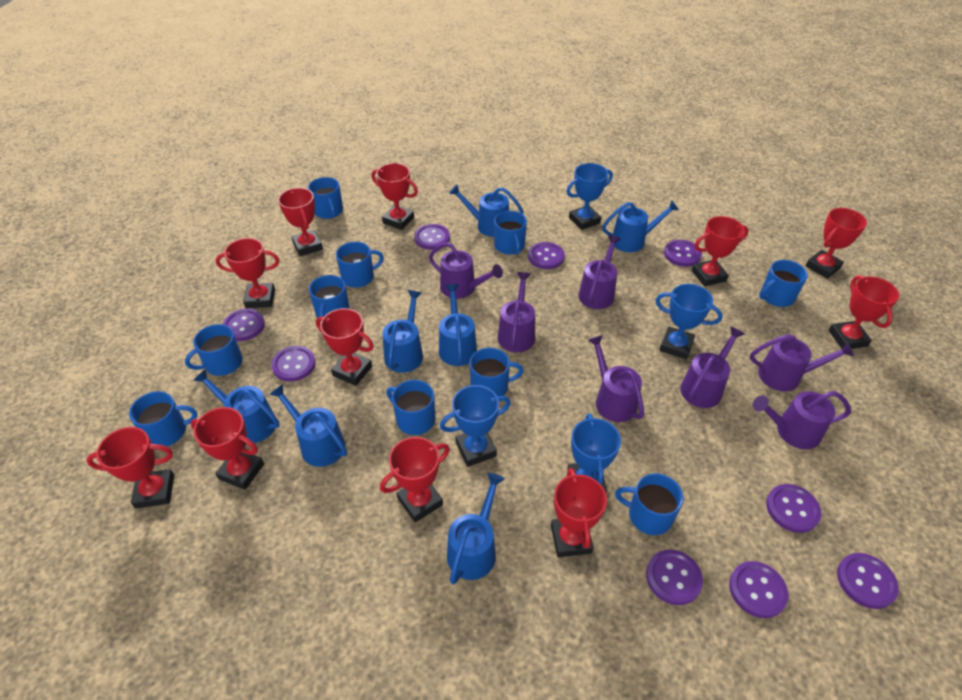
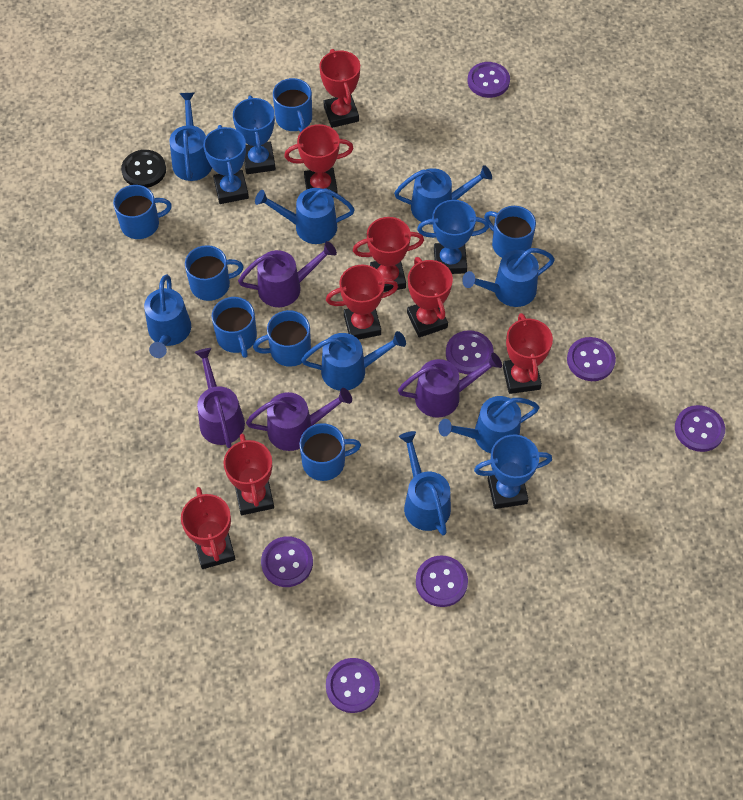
black button: none = 0 -> [121,150,166,188] = 1
blue mug: [129,391,197,446] [185,324,243,376] [308,177,343,219] [309,275,350,322] [336,242,384,288] [386,380,435,435] [470,348,523,396] [494,211,527,255] [615,474,684,535] [759,260,808,307] = 10 -> [113,185,172,239] [185,245,244,301] [212,297,257,358] [253,310,311,367] [273,78,312,132] [299,423,361,481] [484,206,536,258] = 7
blue watering can: [193,369,279,443] [269,384,347,467] [383,290,423,373] [439,284,477,366] [447,473,505,585] [449,184,524,237] [602,200,679,252] = 7 -> [144,275,191,358] [169,93,212,181] [255,188,355,244] [301,331,406,391] [394,165,492,224] [399,431,451,536] [438,396,539,454] [462,248,555,307] = 8
purple button: [222,309,265,341] [271,346,316,382] [414,224,450,250] [528,242,565,269] [646,549,703,605] [664,240,702,267] [729,561,788,618] [766,484,821,533] [837,553,899,609] = 9 -> [261,536,313,587] [326,658,380,713] [416,555,468,607] [446,330,494,374] [468,62,510,98] [567,337,616,381] [675,405,725,452] = 7
purple watering can: [429,242,503,299] [498,272,535,352] [578,235,621,309] [588,335,644,422] [680,327,744,408] [750,334,854,391] [753,391,851,449] = 7 -> [194,348,245,448] [238,241,337,307] [246,388,352,451] [398,353,502,418] = 4
red trophy: [86,427,174,508] [190,407,264,490] [216,238,279,308] [278,188,323,256] [316,308,374,386] [372,163,418,230] [380,437,450,522] [551,468,607,557] [692,216,749,287] [805,208,867,279] [829,275,899,349] = 11 -> [181,487,235,569] [224,433,274,515] [284,124,354,197] [319,49,360,128] [326,265,398,340] [353,217,424,292] [407,257,453,338] [503,313,553,394] = 8

